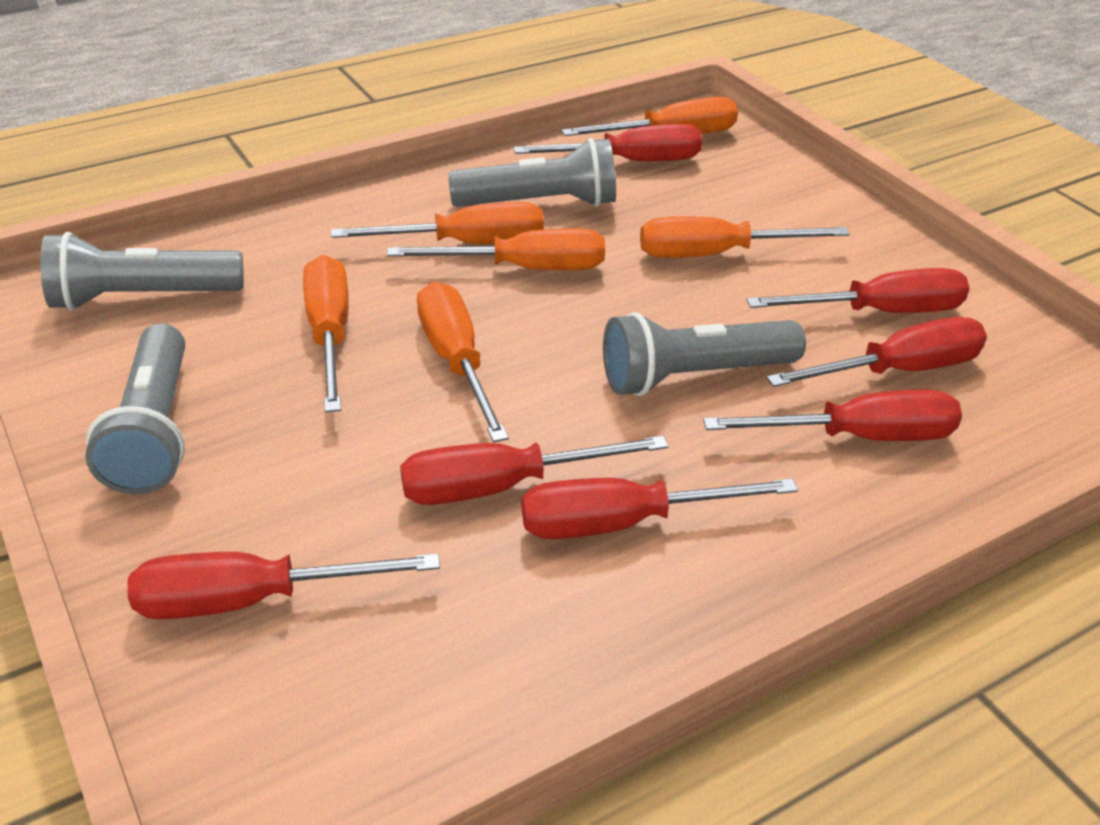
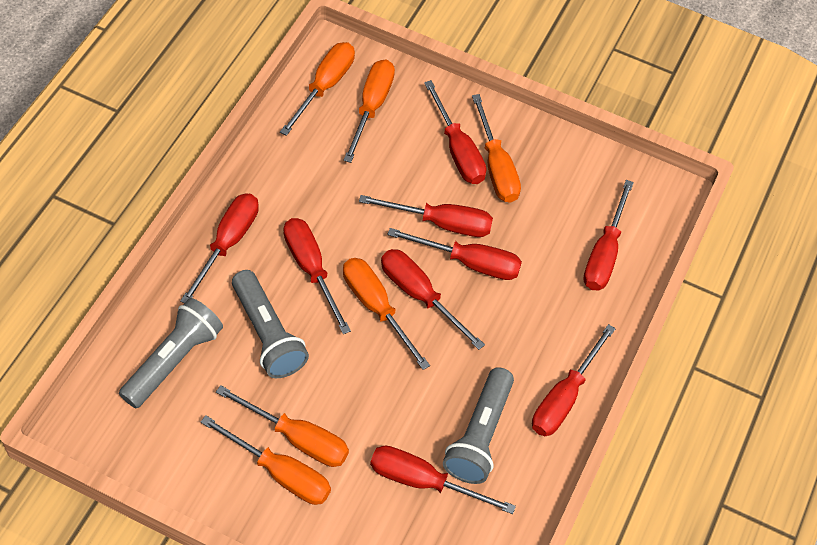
grey flashlight: [40,232,244,311] [85,324,185,494] [448,138,616,207] [603,312,806,396] = 4 -> [119,298,223,408] [232,270,309,378] [443,367,514,484] = 3
red screwdriver: [128,552,440,619] [400,436,669,505] [514,124,702,161] [522,478,798,539] [703,390,962,441] [747,268,969,313] [766,317,987,387] = 7 -> [180,193,259,303] [283,218,351,334] [359,195,493,237] [370,445,516,514] [381,249,485,350] [387,228,522,280] [424,80,486,184] [532,324,616,436] [583,180,634,290] = 9

